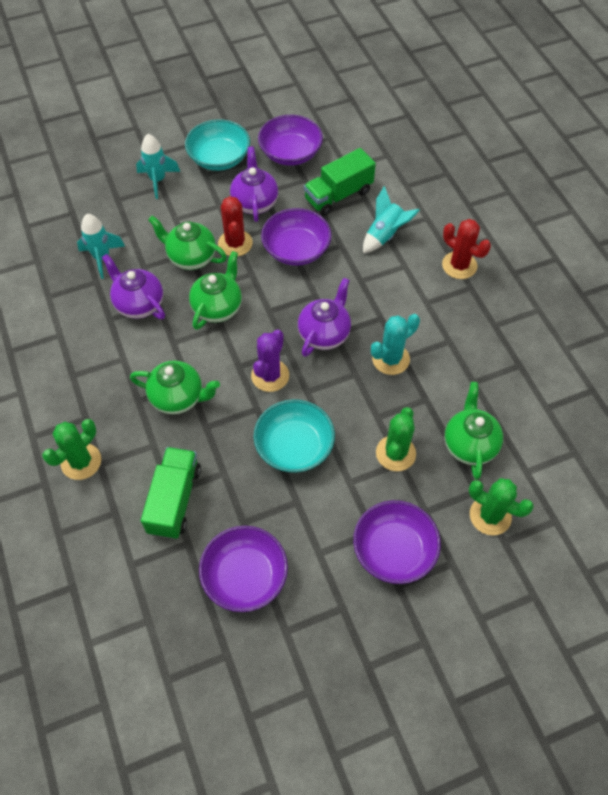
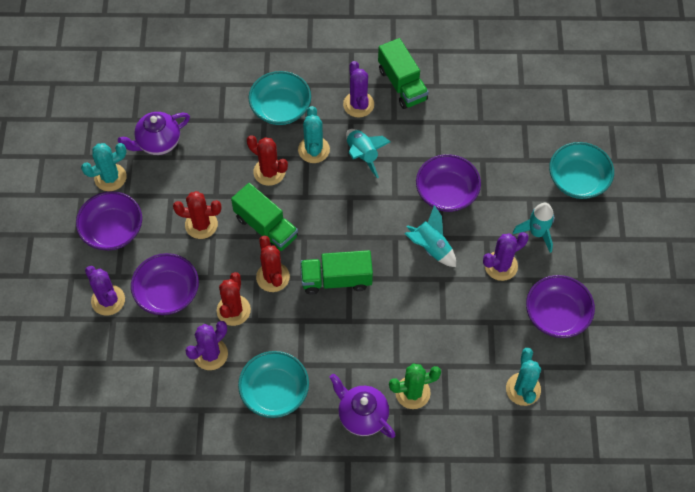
green cactus: [42,419,101,480] [376,407,416,471] [469,478,534,535] = 3 -> [389,363,441,409] = 1
green teapot: [130,361,220,414] [148,216,227,270] [189,251,242,330] [445,382,503,480] = 4 -> none = 0
green truck: [141,447,201,539] [304,148,376,216] = 2 -> [231,183,298,251] [300,250,373,295] [378,38,429,109] = 3
purple cactus: [251,329,289,392] = 1 -> [85,266,125,316] [185,321,228,370] [343,61,374,117] [483,232,529,281] = 4
purple teapot: [102,254,165,319] [230,146,278,222] [298,278,351,357] = 3 -> [118,112,190,155] [330,374,395,438] = 2
red cactus: [218,196,253,257] [442,219,491,279] = 2 -> [173,191,221,239] [217,272,251,326] [247,135,288,186] [256,235,290,292] = 4
turquoise bowl: [185,119,250,171] [253,399,335,473] = 2 -> [238,351,309,418] [249,71,311,125] [549,142,614,199] = 3
turquoise cactus: [371,314,420,375] = 1 -> [81,143,127,191] [298,106,330,163] [506,348,541,406] = 3

